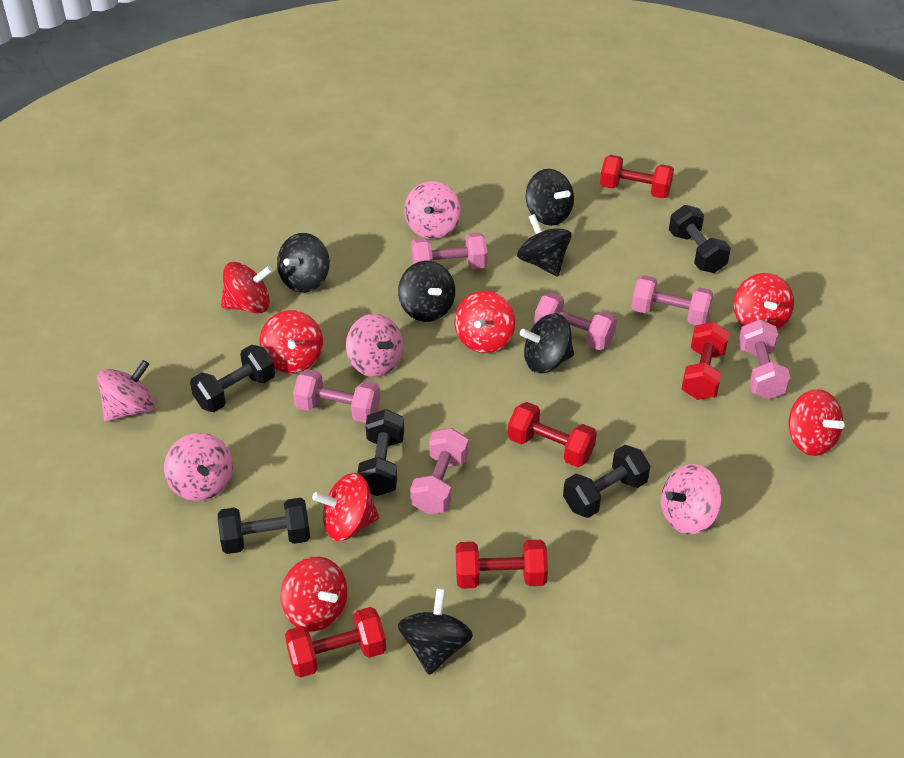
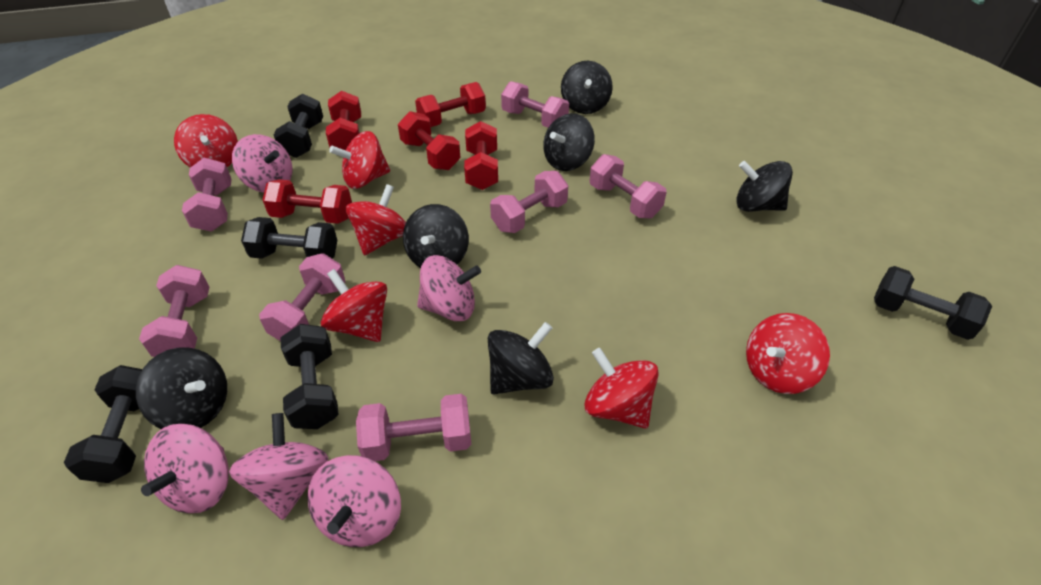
pink dumbbell: [293,369,380,423] [410,428,469,514] [411,233,487,269] [534,293,617,350] [631,275,713,325] [739,319,791,399] = 6 -> [139,265,210,357] [182,158,232,231] [259,253,345,341] [356,394,471,461] [490,171,568,233] [501,81,569,128] [590,154,667,218] = 7
red spinning top: [221,262,273,313] [260,310,323,373] [281,556,347,632] [312,473,379,541] [454,291,515,353] [733,273,794,330] [788,389,845,456] = 7 -> [174,114,238,168] [321,269,387,342] [329,131,390,189] [346,184,406,255] [584,348,659,429] [746,313,830,394] = 6

